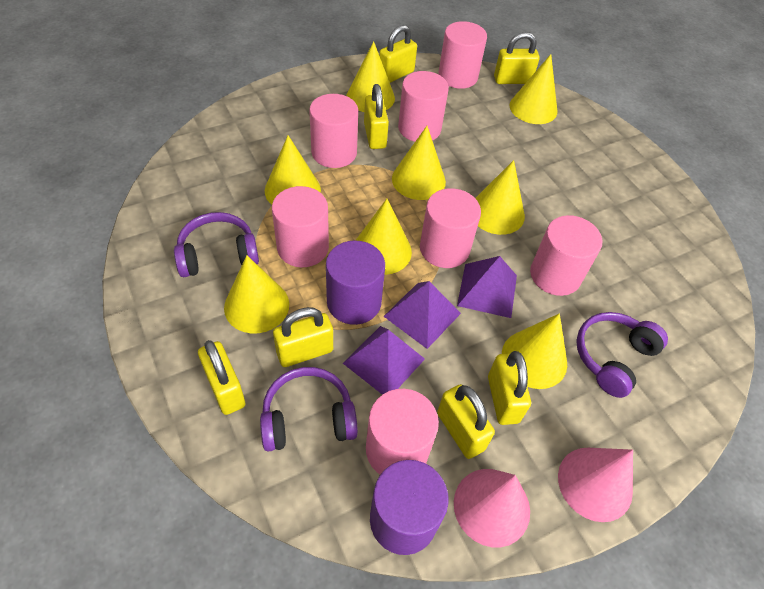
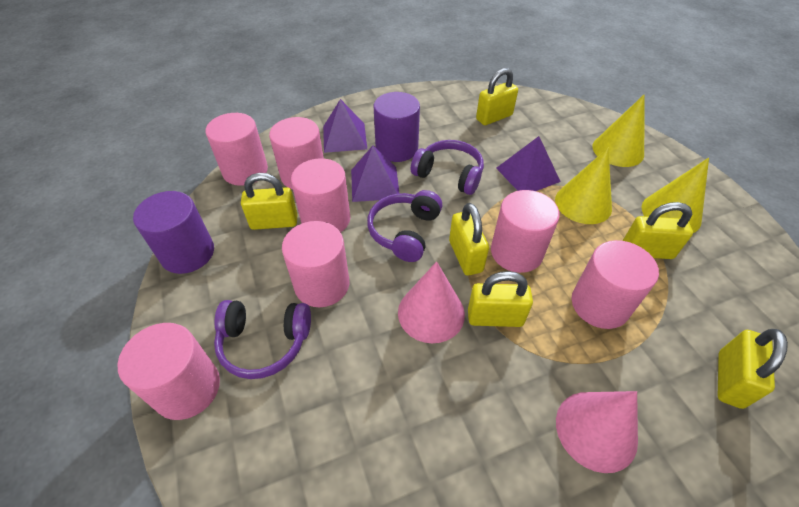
yellow cone: [224,255,289,333] [265,135,321,205] [347,41,395,112] [355,199,412,275] [392,126,446,200] [475,160,525,235] [502,313,567,389] [510,54,557,124] = 8 -> [555,148,612,224] [592,94,645,167] [642,158,709,233] = 3
yellow padlock: [198,340,245,415] [273,307,333,367] [364,84,389,149] [379,25,417,83] [437,384,495,459] [488,351,531,425] [494,32,540,84] = 7 -> [241,173,297,230] [449,203,489,276] [468,271,533,327] [476,68,518,125] [623,202,693,259] [718,329,788,409] = 6

